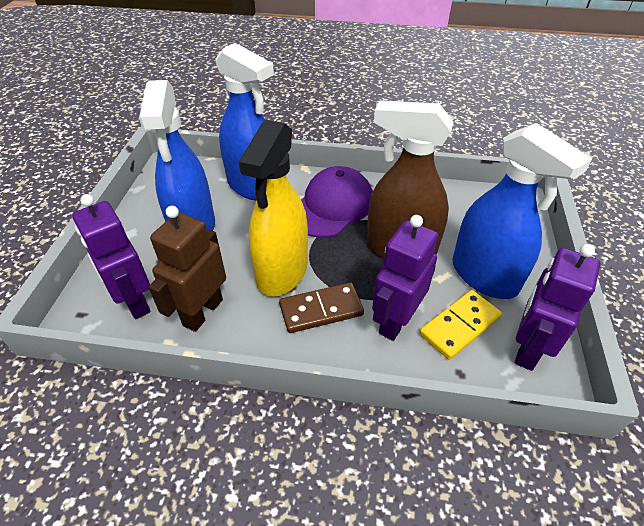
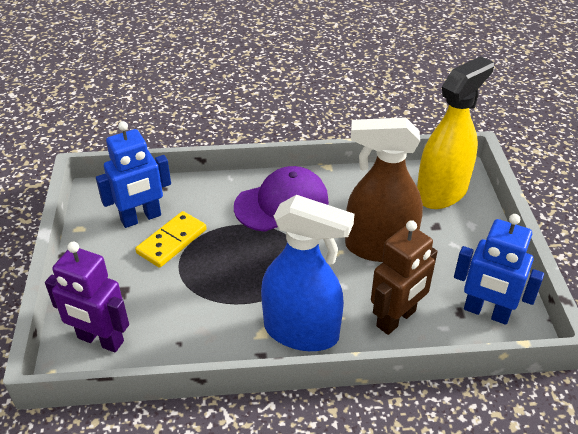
blue robot: none = 0 -> [96,121,171,228] [454,214,544,325] = 2
blue spray bottle: [139,80,215,231] [215,43,274,201] [453,123,593,299] = 3 -> [261,195,354,351] = 1
brown domino: [279,283,364,333] = 1 -> none = 0
purple robot: [72,194,150,319] [372,215,438,341] [515,244,601,371] = 3 -> [45,242,129,352] = 1

